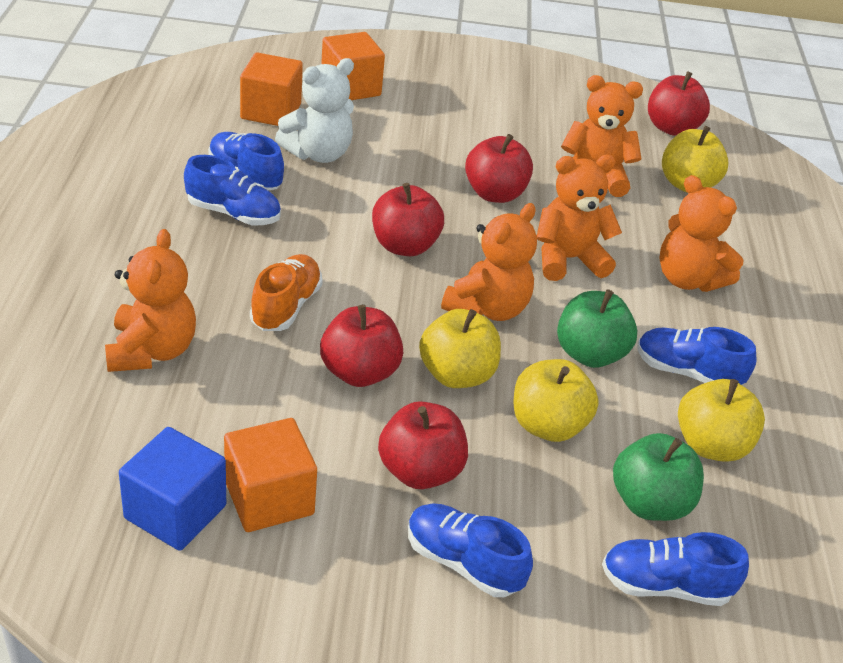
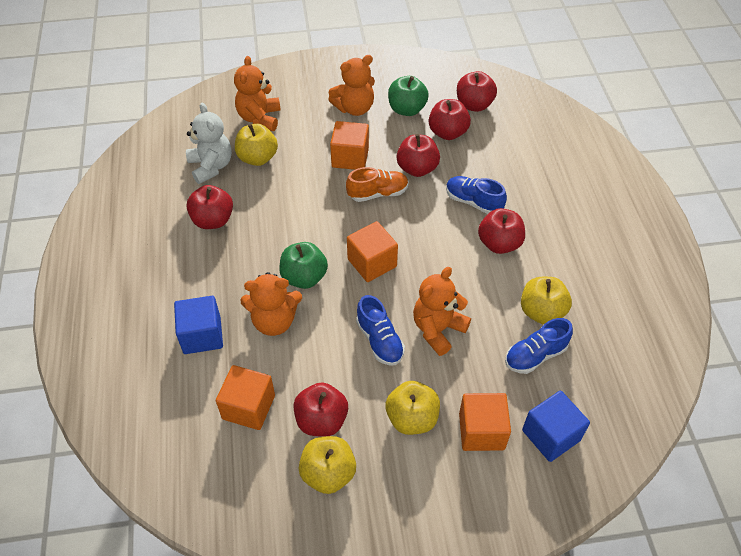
blue cube: [119,427,226,551] = 1 -> [174,296,223,354] [522,391,590,462] = 2
blue shoe: [184,155,281,225] [208,132,284,190] [408,503,533,597] [602,532,749,606] [637,327,756,385] = 5 -> [356,295,405,366] [446,176,507,214] [505,318,573,374] = 3
orange cube: [224,418,317,532] [240,52,303,126] [321,32,385,100] = 3 -> [216,365,275,430] [330,121,369,170] [347,221,398,282] [459,393,511,451] = 4
orange teddy bear: [105,229,196,372] [441,203,537,321] [537,155,622,281] [561,75,643,197] [659,175,744,292] = 5 -> [234,56,281,131] [241,272,302,336] [328,55,375,116] [413,267,471,356] = 4
red apple: [320,305,403,387] [372,183,444,256] [378,401,468,489] [465,134,533,203] [648,71,710,136] = 5 -> [186,185,233,229] [293,382,348,437] [397,134,440,177] [429,99,471,140] [457,71,497,112] [478,208,525,254] = 6

